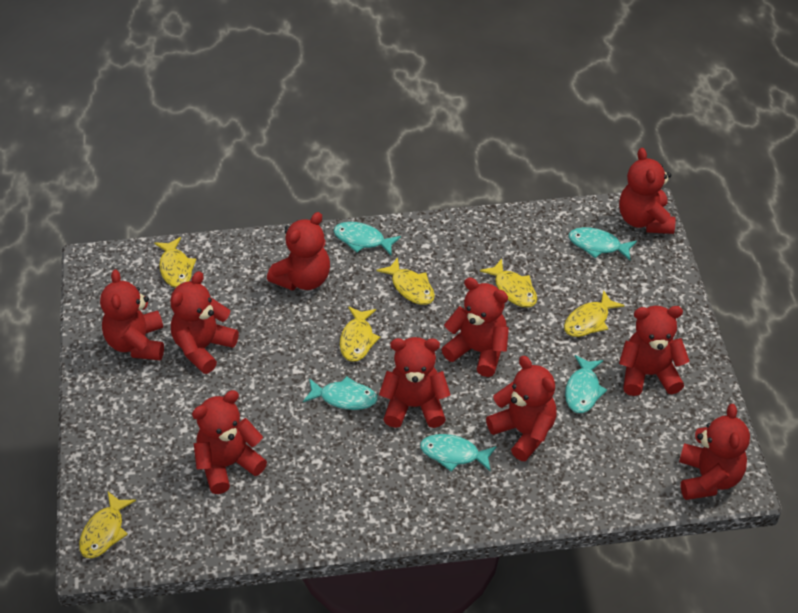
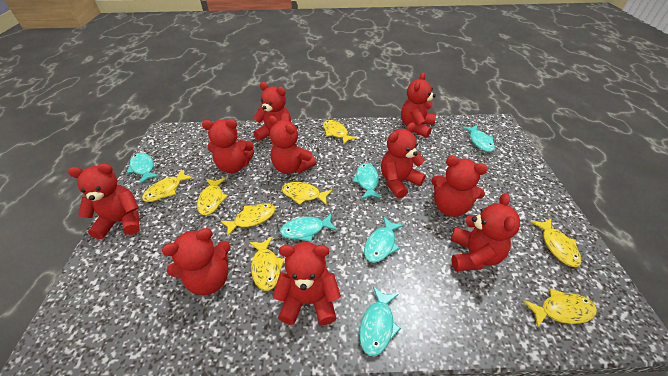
turquoise fish: [303,376,378,410] [333,222,401,255] [420,434,497,472] [565,355,607,413] [569,227,637,260] = 5 -> [127,153,159,184] [280,213,337,242] [352,163,382,199] [359,287,401,356] [364,216,404,263] [462,125,495,152] = 6
yellow fish: [79,492,136,558] [154,237,196,288] [340,307,380,362] [376,257,435,305] [480,259,537,308] [564,290,625,337] = 6 -> [142,169,193,202] [197,178,228,215] [221,203,275,237] [249,237,285,291] [282,182,332,205] [323,120,357,145] [523,289,597,328] [530,219,581,267] = 8

